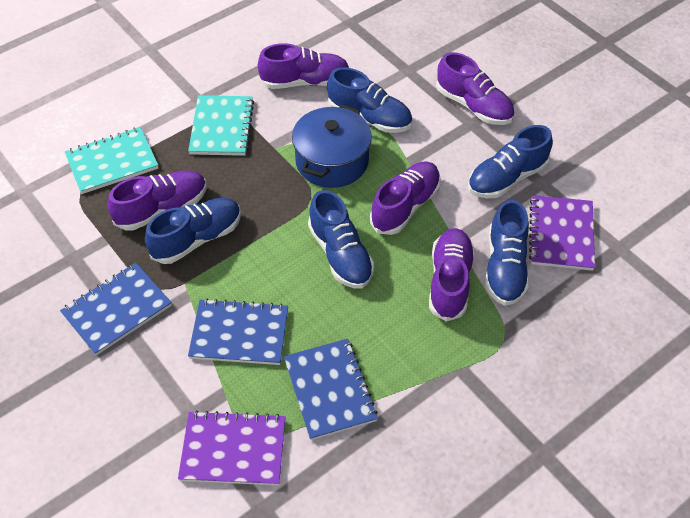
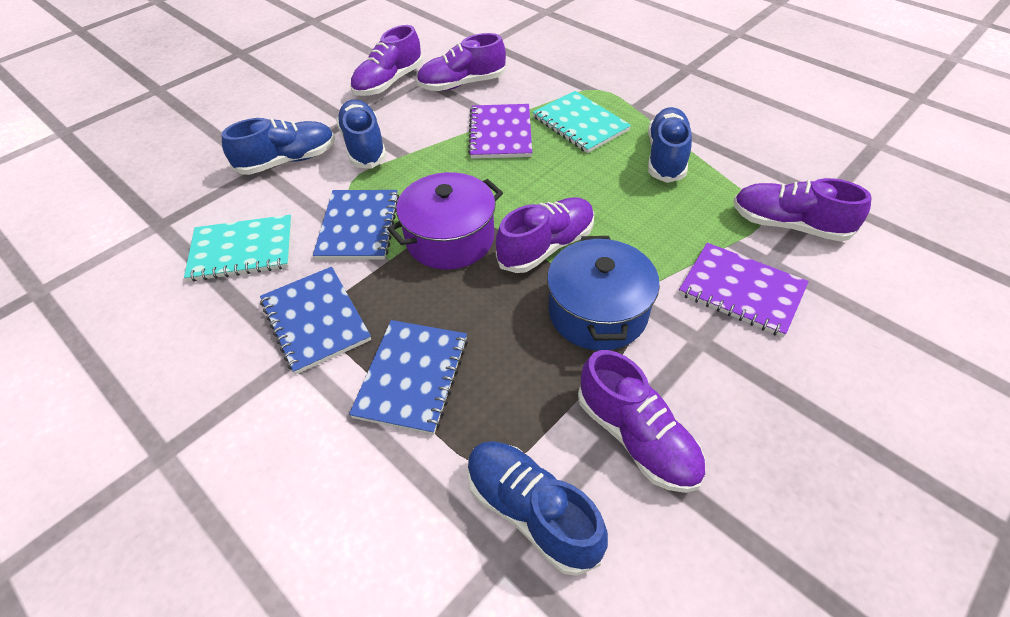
blue shoe: [145,198,241,264] [308,190,374,288] [327,67,412,133] [468,125,553,198] [485,200,529,306] = 5 -> [222,118,335,175] [336,99,387,168] [467,441,608,576] [648,107,692,183] = 4
purple pot: none = 0 -> [387,172,503,270] = 1

